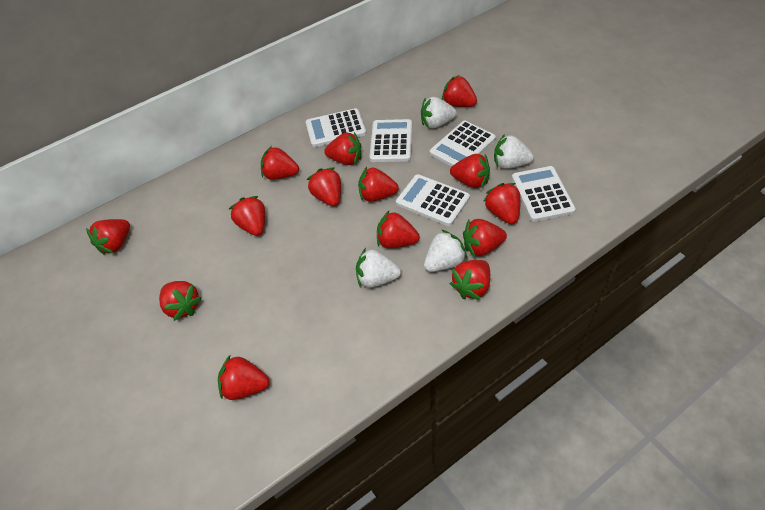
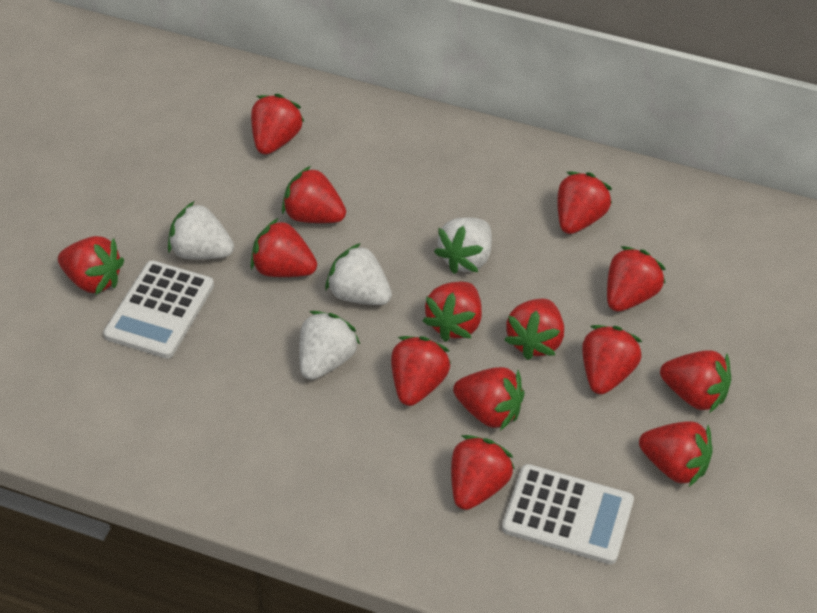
white calculator: [306,108,366,147] [369,119,412,162] [396,174,470,226] [430,121,496,167] [512,166,576,222] = 5 -> [103,260,214,359] [502,464,634,564] = 2

